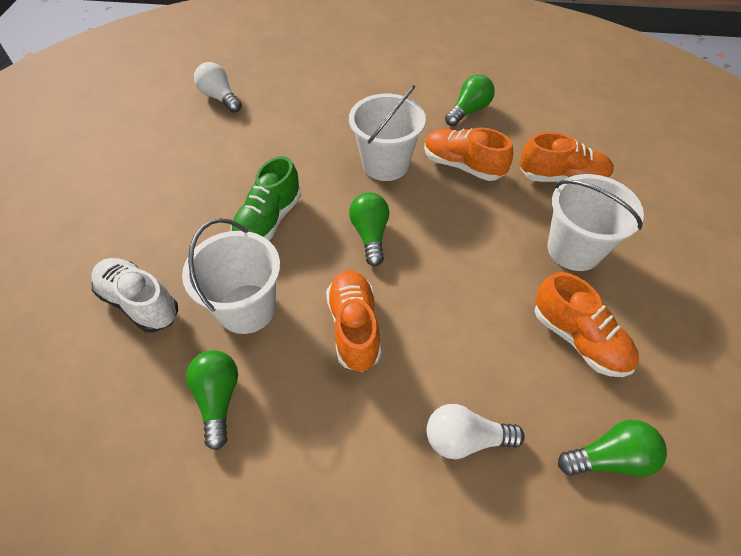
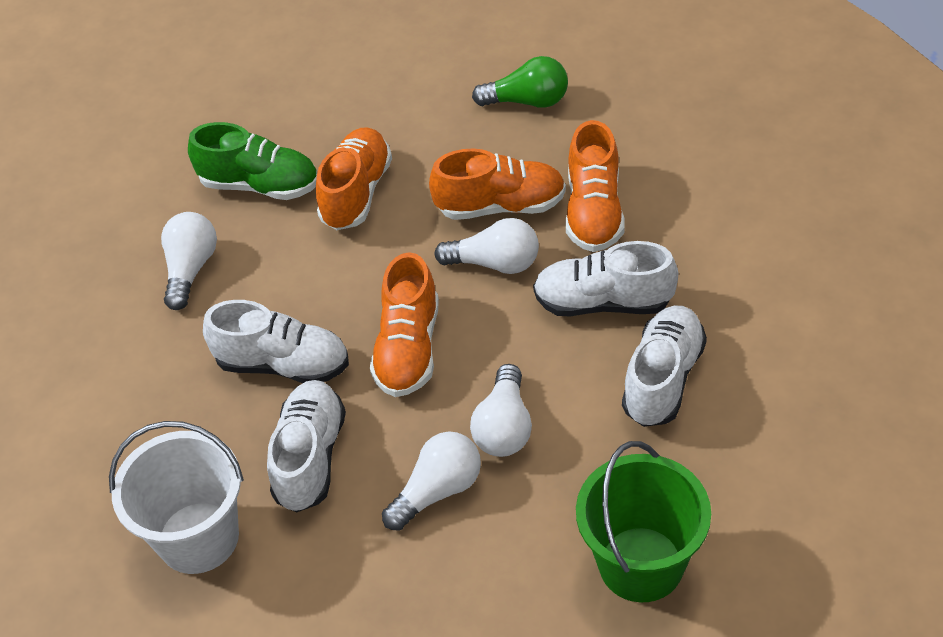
green bucket: none = 0 -> [576,441,711,602] = 1
green light bulb: [186,350,238,450] [349,192,389,266] [445,75,495,126] [558,420,667,477] = 4 -> [472,56,568,108] = 1
white bucket: [182,218,280,334] [349,85,426,181] [547,174,644,271] = 3 -> [109,421,244,574] = 1
white light bulb: [194,62,242,113] [427,404,525,459] = 2 -> [161,212,217,310] [382,432,481,531] [434,218,539,274] [470,364,532,457] = 4
white shoe: [92,258,178,332] = 1 -> [203,300,349,383] [267,380,346,513] [533,241,678,317] [622,305,707,427] = 4

